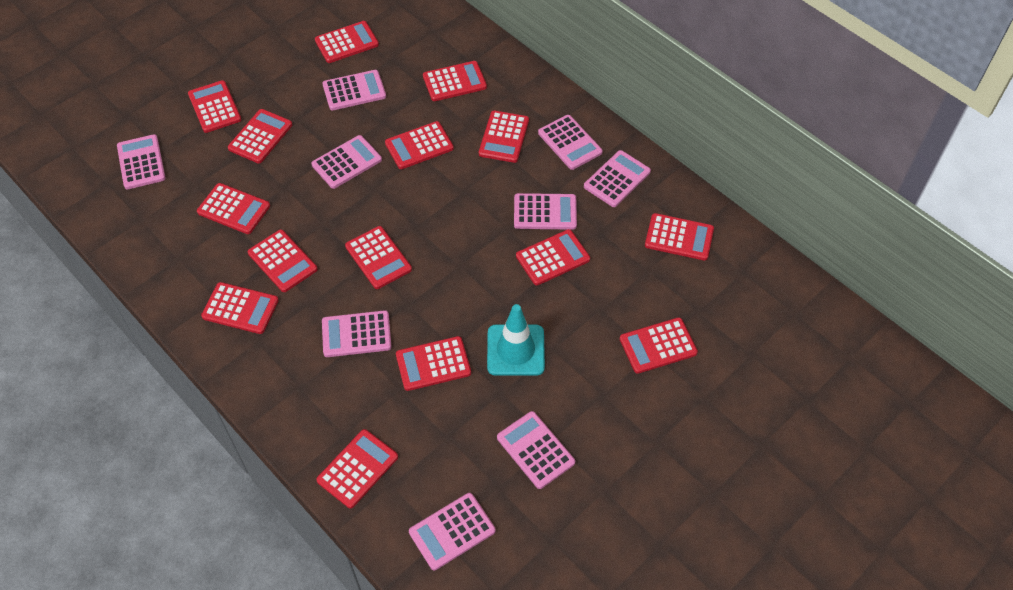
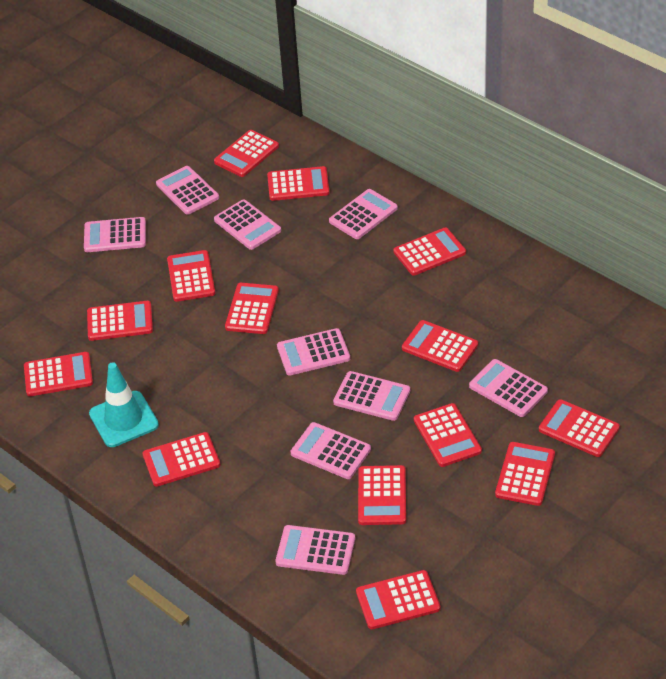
red calculator: [188,80,241,133] [197,183,270,234] [201,282,279,334] [228,109,292,164] [248,230,318,292] [315,21,379,63] [316,429,398,508] [345,226,412,289] [385,121,454,169] [396,336,471,391] [423,61,487,101] [479,111,529,163] [516,229,590,285] [620,317,698,374] [645,213,714,260] = 15 -> [24,352,93,396] [87,301,153,341] [143,432,220,487] [167,250,215,302] [214,130,279,177] [225,283,279,334] [267,166,330,201] [356,570,440,629] [358,465,406,525] [394,227,466,276] [402,320,478,372] [414,403,482,467] [495,442,555,506] [539,399,620,457] = 14

